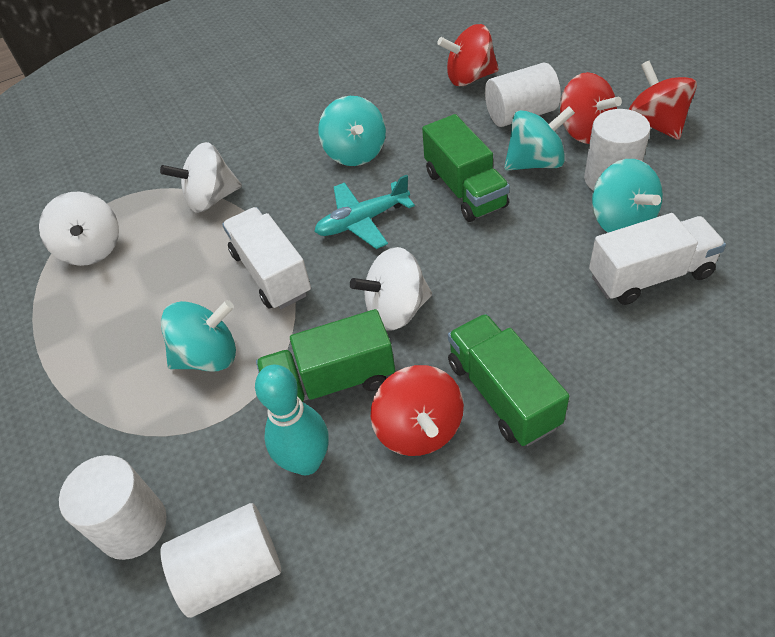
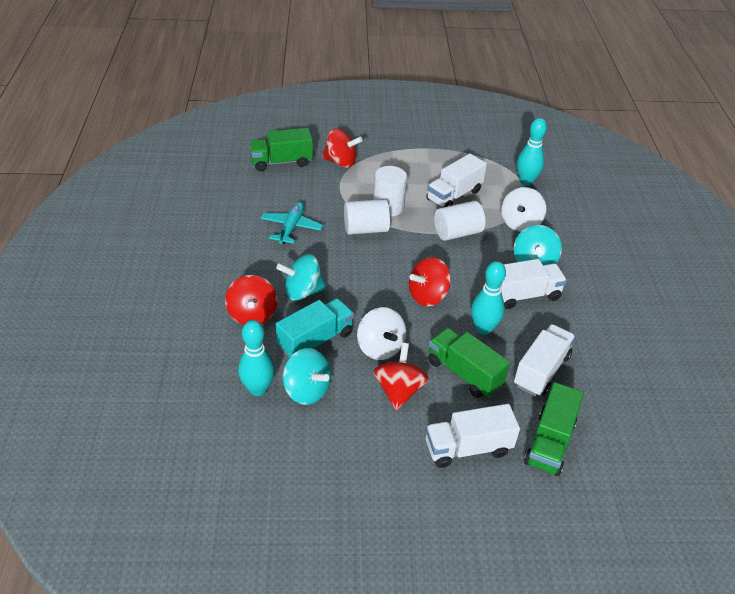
turquoise bowling pin: [255,365,329,475] = 1 -> [238,320,275,396] [471,261,506,335] [517,118,547,186] = 3
turquoise spinning top: [161,300,236,371] [318,96,386,166] [504,106,575,171] [592,159,663,233] = 4 -> [276,254,327,301] [283,348,331,405] [514,225,562,265] = 3
turquoise truck: none = 0 -> [276,298,354,357] = 1
white cylinder: [59,455,167,560] [160,503,281,618] [485,63,561,127] [584,109,651,190] = 4 -> [344,199,390,235] [373,166,407,217] [434,201,485,241] = 3
white spinning top: [39,192,119,266] [160,142,242,213] [350,247,432,331] = 3 -> [357,307,406,360] [501,187,546,232] = 2
white truck: [222,207,311,309] [589,213,726,305] = 2 -> [425,404,520,468] [426,154,487,208] [501,259,567,309] [514,324,575,396] = 4

